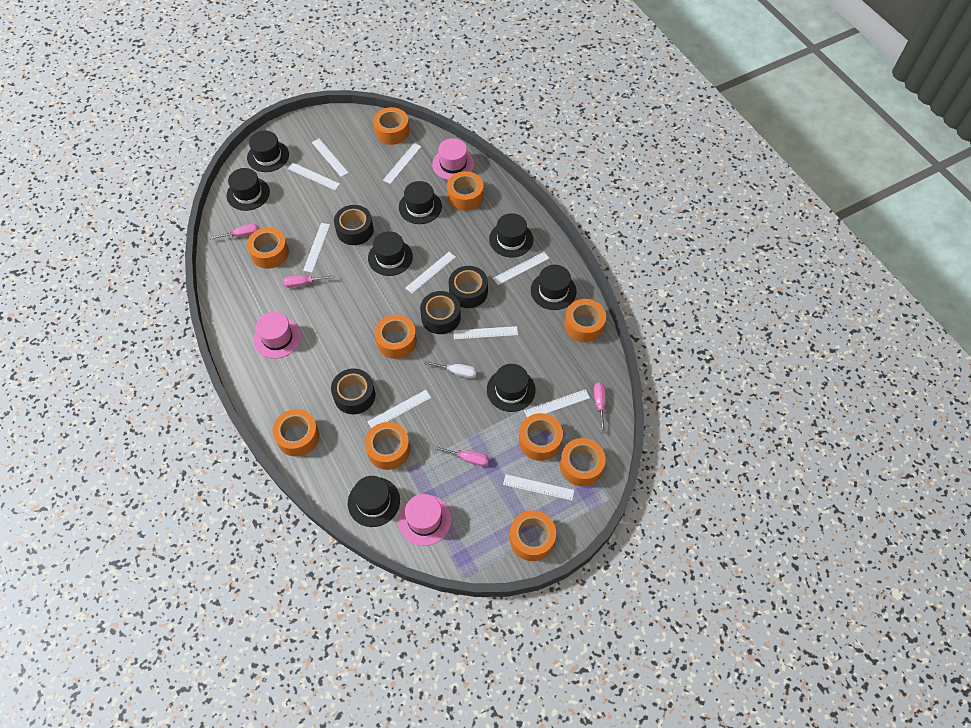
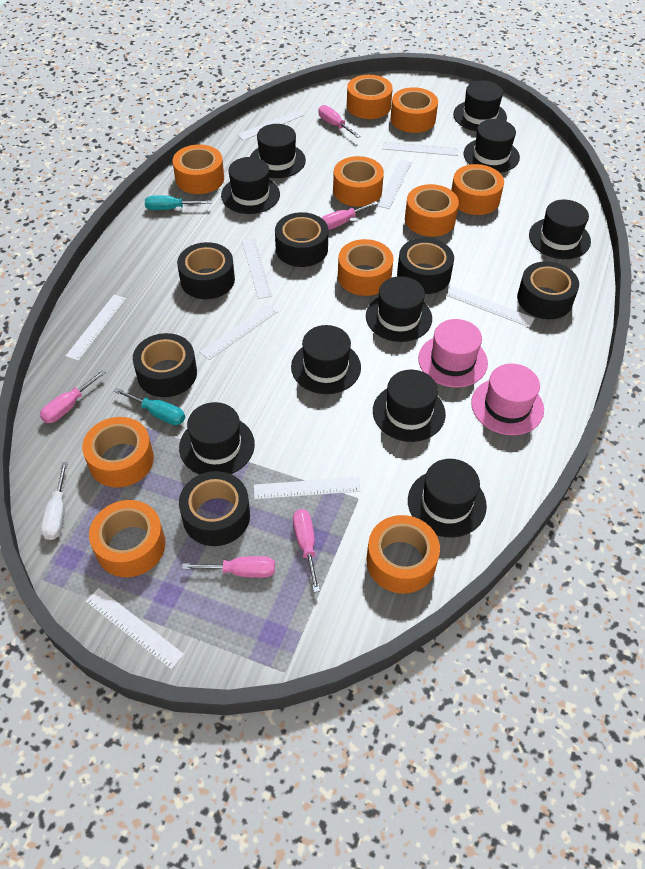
black hat: [227,168,270,211] [247,131,289,172] [348,476,400,527] [368,231,413,276] [399,181,442,224] [487,364,536,412] [489,213,533,257] [531,265,576,310] = 8 -> [179,402,255,475] [221,157,280,214] [250,124,306,178] [291,325,361,394] [366,276,432,342] [373,370,446,442] [408,459,487,538] [453,81,507,131] [464,119,520,173] [529,200,591,259] = 10
black tape: [331,368,375,414] [334,205,374,245] [420,291,461,334] [449,266,488,308] = 4 -> [133,333,197,397] [177,242,235,299] [179,471,250,546] [275,212,328,267] [397,238,454,294] [517,261,579,319] = 6
pink hat: [254,312,301,359] [398,494,451,546] [432,138,474,180] = 3 -> [418,319,488,388] [471,364,544,435] = 2
pink screwdriver: [210,224,259,240] [283,275,335,288] [434,446,489,466] [594,382,606,433] = 4 -> [40,369,106,423] [182,556,275,578] [293,509,320,592] [318,105,361,138] [322,201,379,230] = 5
turquoise screwdriver: none = 0 -> [114,388,185,425] [145,196,212,210] = 2
white ruler: [288,163,340,190] [303,223,330,273] [312,139,349,177] [367,390,431,428] [383,143,421,184] [405,252,456,293] [454,326,518,339] [493,252,549,285] [503,475,574,501] [524,389,590,417] = 10 -> [66,295,126,361] [85,588,184,669] [200,305,278,360] [237,110,304,141] [242,238,272,299] [254,477,360,499] [377,160,412,209] [382,142,458,156] [446,287,535,328] = 9

